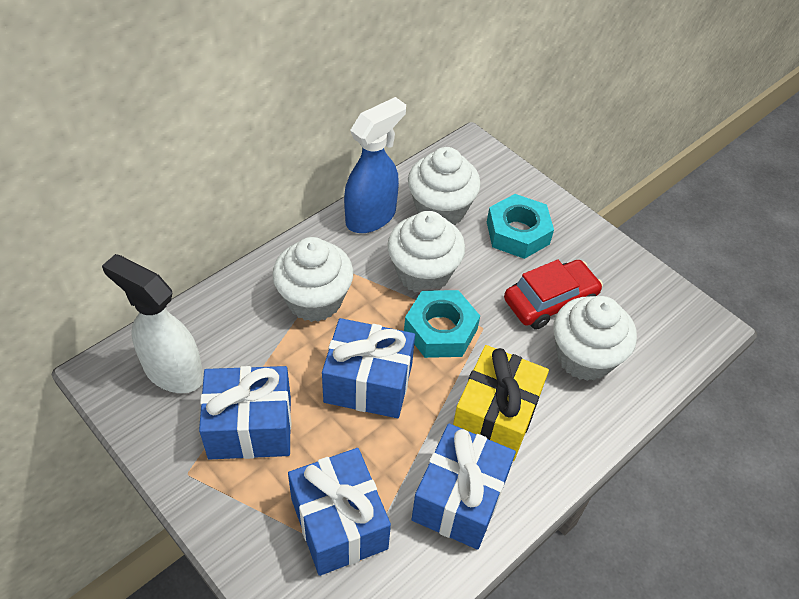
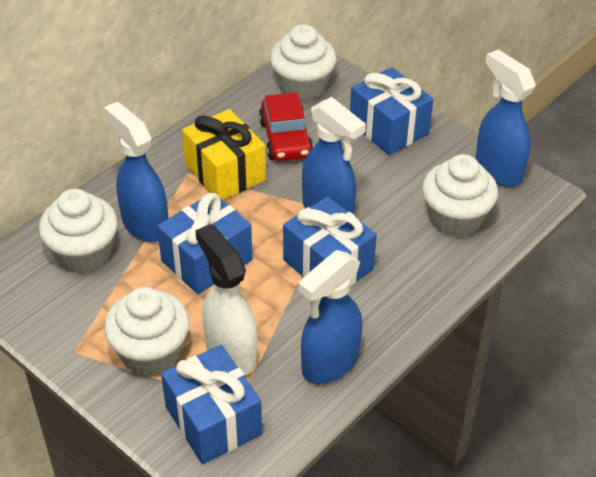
blue spray bottle: [344,97,406,233] = 1 -> [104,102,168,242] [298,250,362,384] [302,97,366,214] [475,49,536,187] = 4
turquoise nut: [404,290,480,358] [487,194,554,259] = 2 -> none = 0

